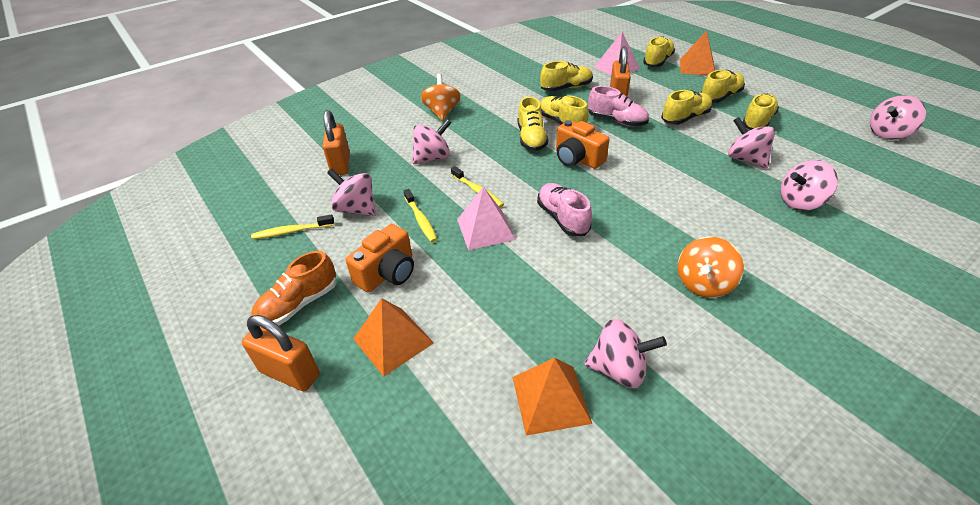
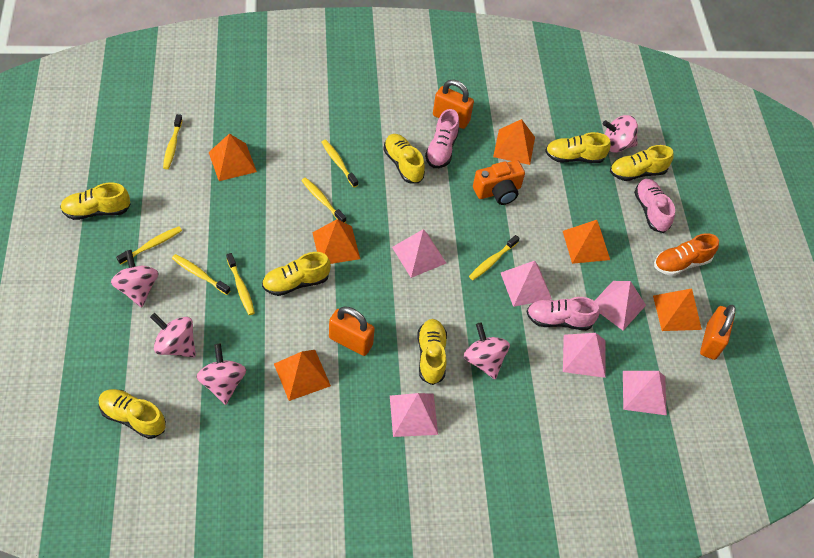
orange camera: [346,224,414,293] [556,120,610,169] = 2 -> [473,160,525,205] = 1
orange pyramid: [353,298,434,377] [513,358,592,436] [680,31,715,75] = 3 -> [209,134,257,181] [274,350,331,401] [312,219,360,264] [493,119,535,165] [563,220,610,264] [653,288,702,331] = 6
orange spinning top: [421,74,461,121] [678,237,744,298] = 2 -> none = 0
pink pyramid: [457,187,516,250] [594,32,640,75] = 2 -> [390,393,438,437] [392,229,446,278] [501,261,552,307] [563,333,606,378] [595,281,646,330] [623,371,667,415] = 6
pink shoe: [537,183,592,236] [588,86,649,126] = 2 -> [425,109,459,168] [526,297,600,330] [634,179,675,233] = 3
pink spinning top: [327,168,376,216] [412,119,451,164] [584,319,667,388] [728,117,775,169] [781,160,838,211] [870,95,926,140] = 6 -> [111,250,159,307] [150,313,196,358] [196,344,246,405] [464,322,510,379] [603,115,638,152] = 5
yellow toothbrush: [251,215,334,239] [404,189,437,242] [451,166,504,208] = 3 -> [116,226,182,265] [163,114,183,169] [172,254,231,295] [226,253,255,315] [301,177,346,223] [322,140,358,187] [469,235,519,280] = 7

